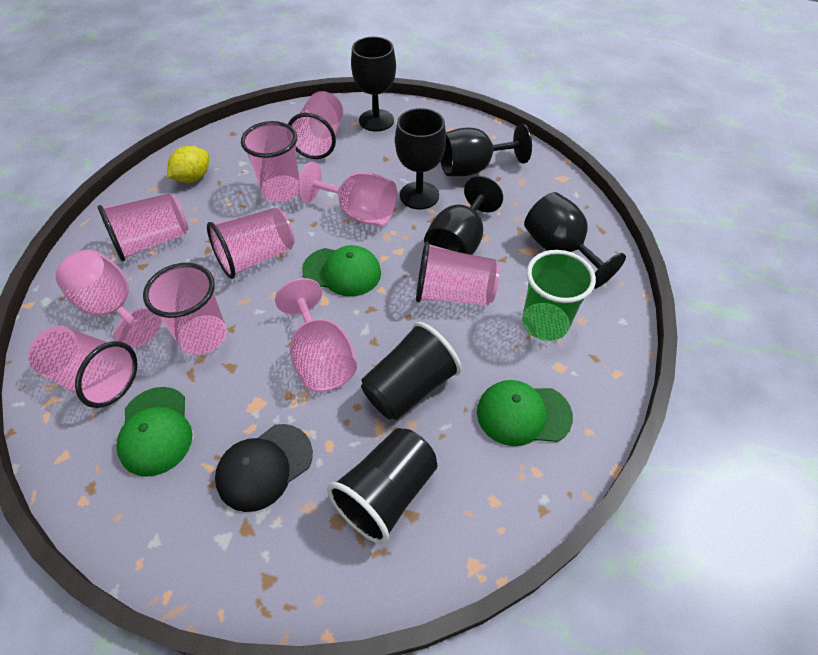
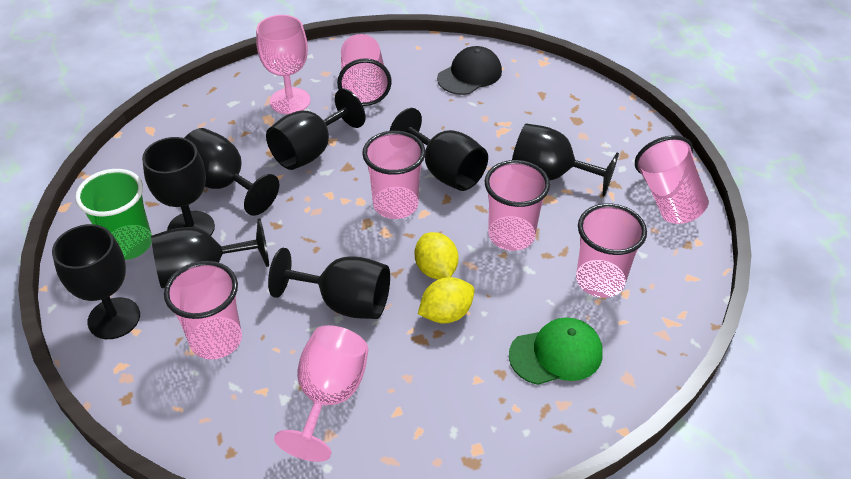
black cup: [327,428,437,544] [361,322,461,420] = 2 -> none = 0
black goblet: [351,37,396,132] [395,108,446,210] [424,176,503,255] [440,123,532,176] [524,192,626,289] = 5 -> [52,224,140,339] [142,137,215,235] [151,218,269,288] [185,128,279,216] [266,89,365,170] [268,248,390,319] [390,108,488,191] [512,124,619,196] = 8
green cap: [117,387,192,477] [302,245,381,297] [477,380,573,446] = 3 -> [509,318,603,385] = 1
pink cup: [28,326,137,408] [98,193,188,262] [143,263,227,355] [207,208,295,279] [241,121,299,202] [288,91,343,159] [416,241,500,306] = 7 -> [164,261,242,360] [337,34,392,106] [362,131,426,219] [485,160,550,251] [576,204,647,298] [635,135,709,224] = 6
pink goblet: [56,250,162,349] [275,278,357,392] [298,162,397,226] = 3 -> [256,15,311,114] [274,325,368,462] = 2
yellow lemon: [167,146,209,183] = 1 -> [415,232,459,279] [418,277,475,324] = 2

